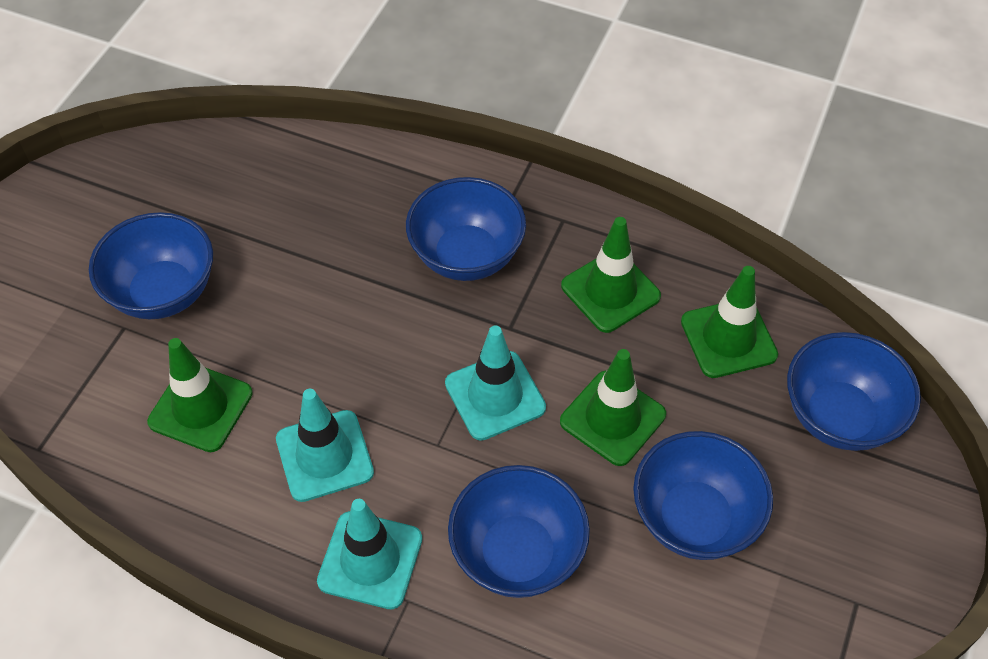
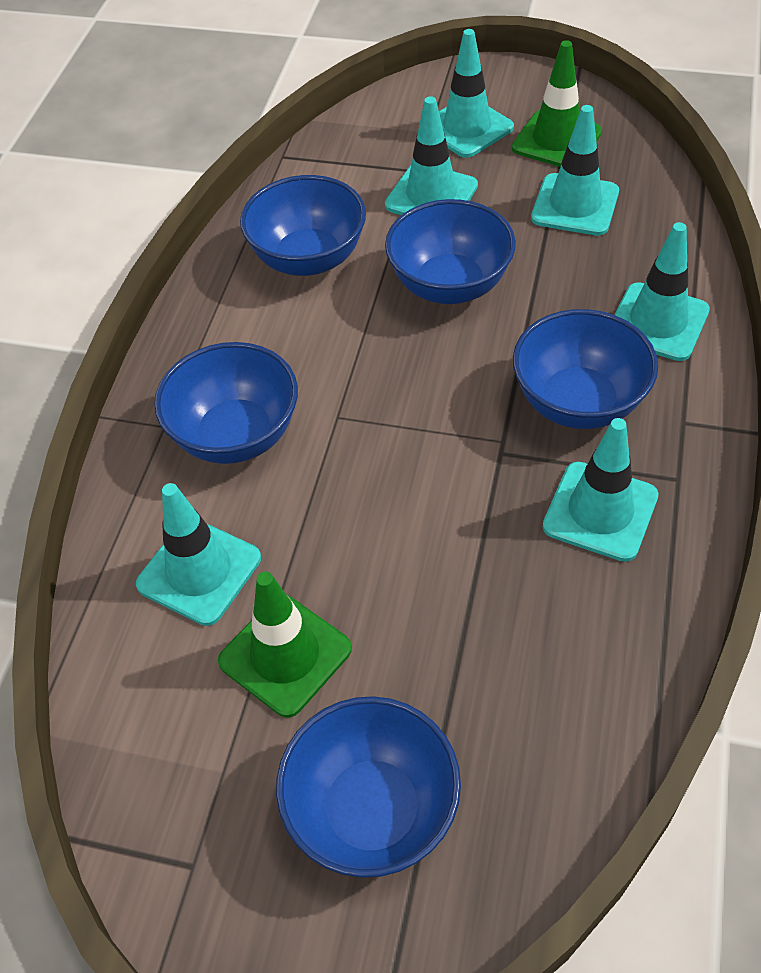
green traffic cone: [147,338,253,452] [560,349,666,466] [561,217,661,333] [681,266,778,378] = 4 -> [218,572,352,718] [512,40,602,167] = 2
turquoise traffic cone: [276,389,374,502] [317,499,422,609] [445,325,546,441] = 3 -> [136,483,261,626] [385,96,478,215] [439,29,514,158] [531,105,619,236] [543,418,659,562] [614,222,710,361] = 6

